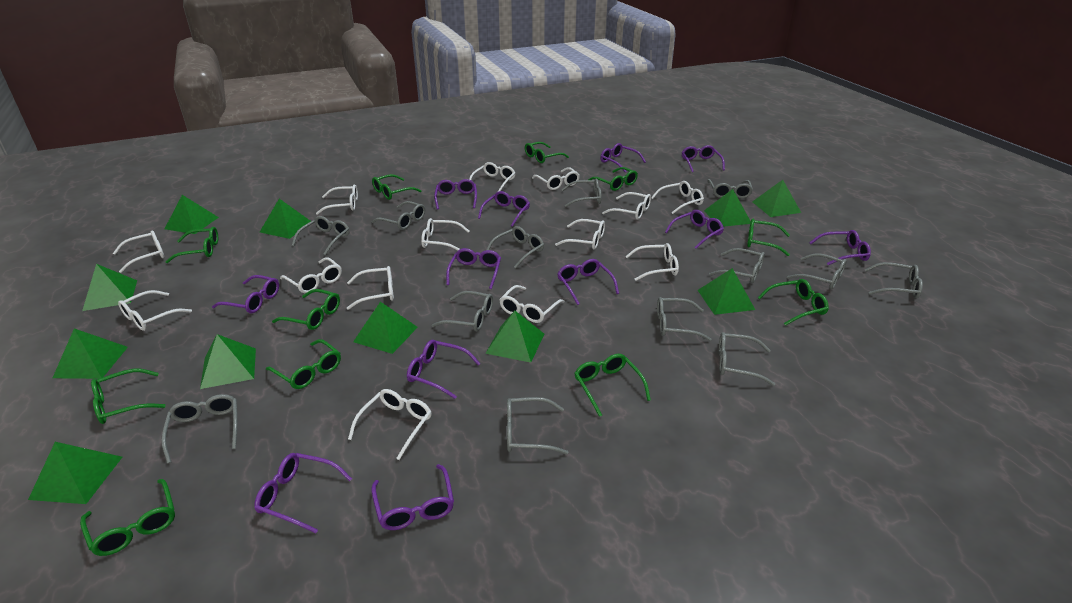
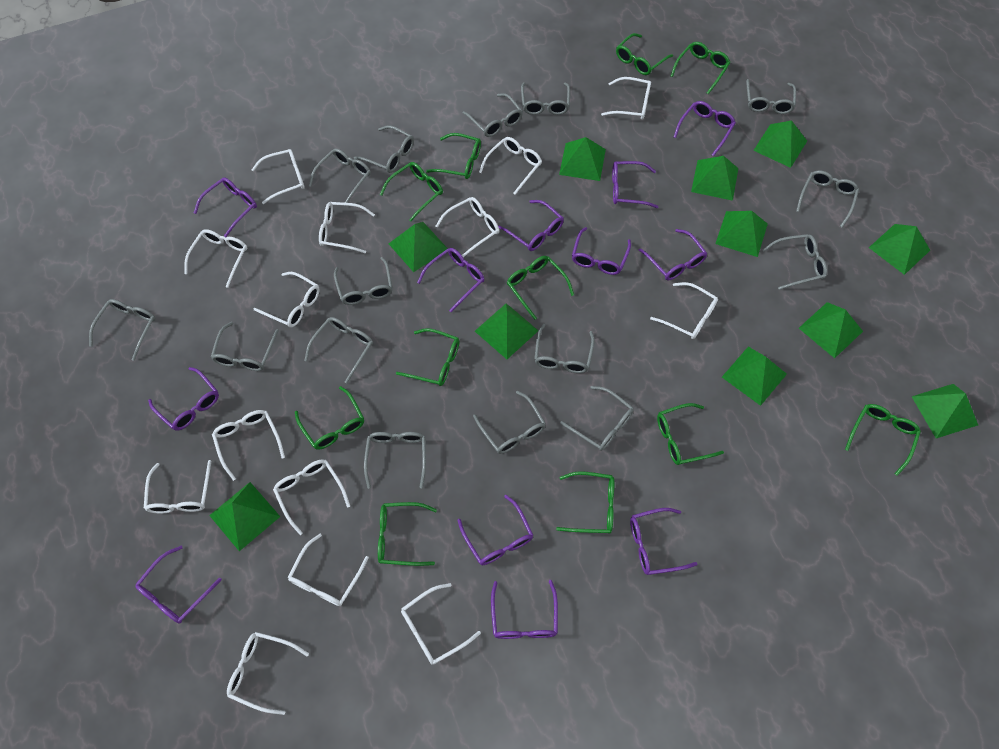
grey glasses: [162,394,237,464] [292,216,350,255] [371,201,425,230] [432,291,493,331] [487,226,544,269] [507,397,569,455] [562,178,601,207] [657,297,712,341] [707,179,753,198] [709,248,765,283] [719,332,775,386] [787,253,847,289] [865,262,923,299] = 13 -> [89,299,156,361] [211,322,279,371] [304,317,373,383] [309,148,371,206] [334,257,393,305] [354,125,414,173] [364,432,426,489] [463,93,523,137] [473,391,546,454] [521,82,570,115] [534,324,595,373] [560,386,634,451] [746,79,796,114] [762,234,827,290] [796,171,859,228] = 15

